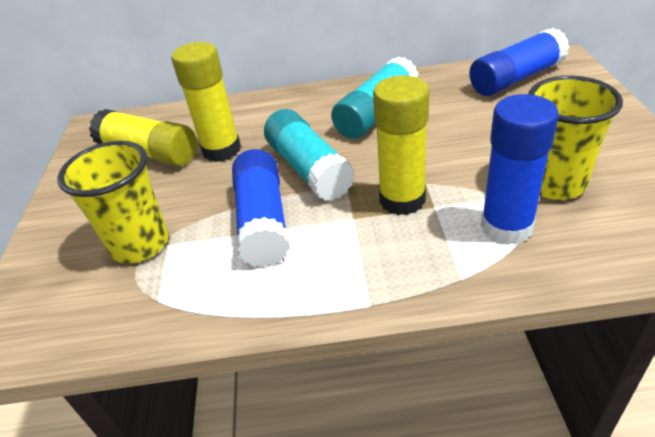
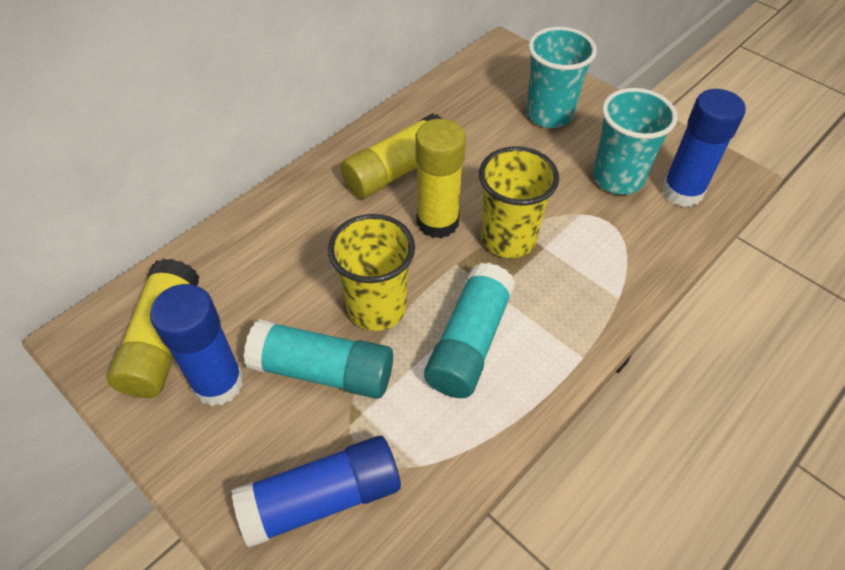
turquoise cup: none = 0 -> [526,27,597,128] [593,88,678,195] = 2

